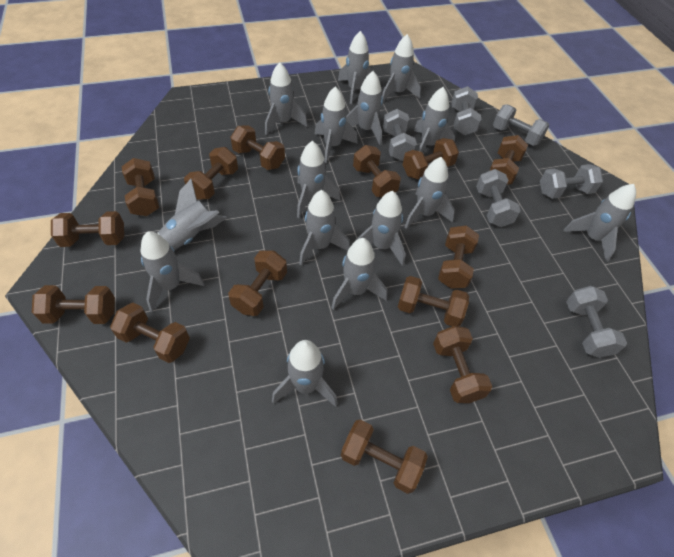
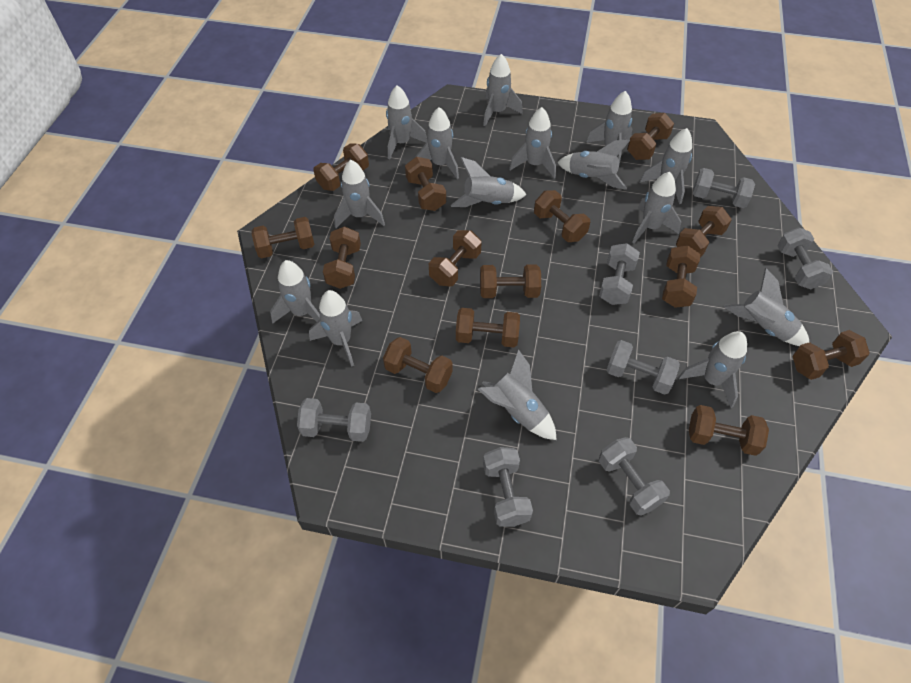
grey dumbbell: [383,109,417,161] [452,86,482,135] [476,169,521,227] [493,104,549,146] [540,164,603,199] [566,286,627,358] = 6 -> [297,398,371,442] [483,447,533,527] [599,243,640,305] [599,437,670,515] [607,340,680,395] [693,168,755,208] [777,228,833,289] = 7

